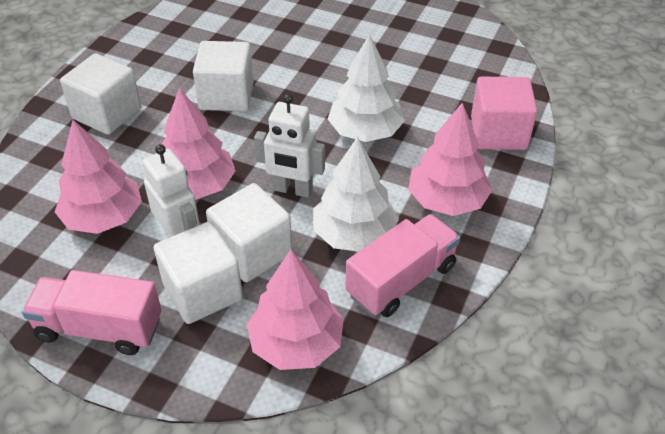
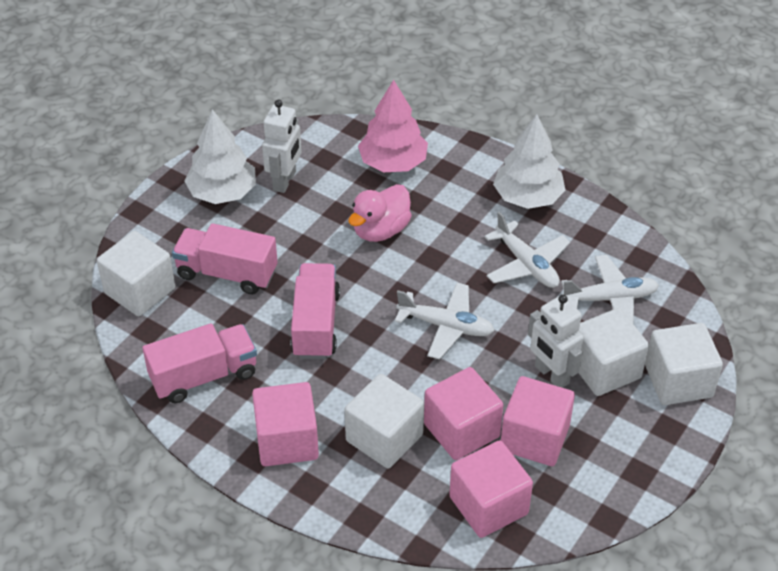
pink cube: [471,77,537,150] = 1 -> [252,382,319,466] [424,367,503,460] [449,440,533,538] [501,376,575,466] = 4
pink duck: none = 0 -> [348,184,412,242] = 1
pink tree: [55,120,142,234] [162,88,236,200] [247,250,344,370] [408,103,492,216] = 4 -> [358,80,428,172] = 1
pink truck: [22,270,162,355] [346,214,460,317] = 2 -> [142,323,257,403] [172,223,278,295] [291,263,340,359] = 3
white plane: none = 0 -> [395,283,495,360] [484,211,570,288] [561,255,659,323] = 3

